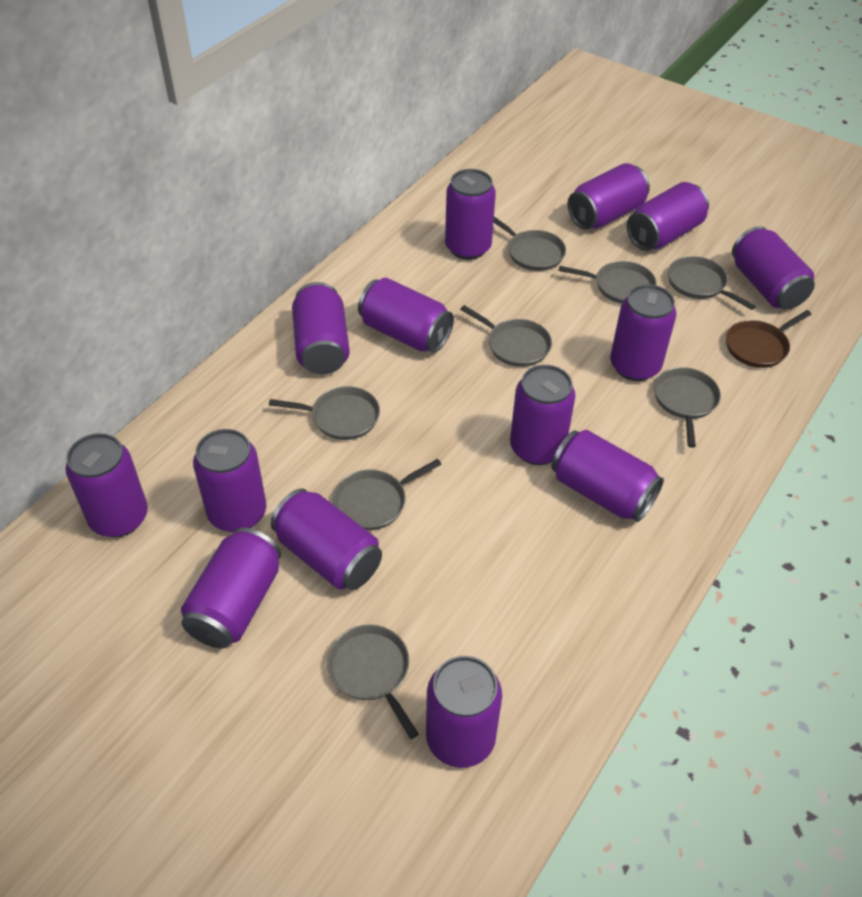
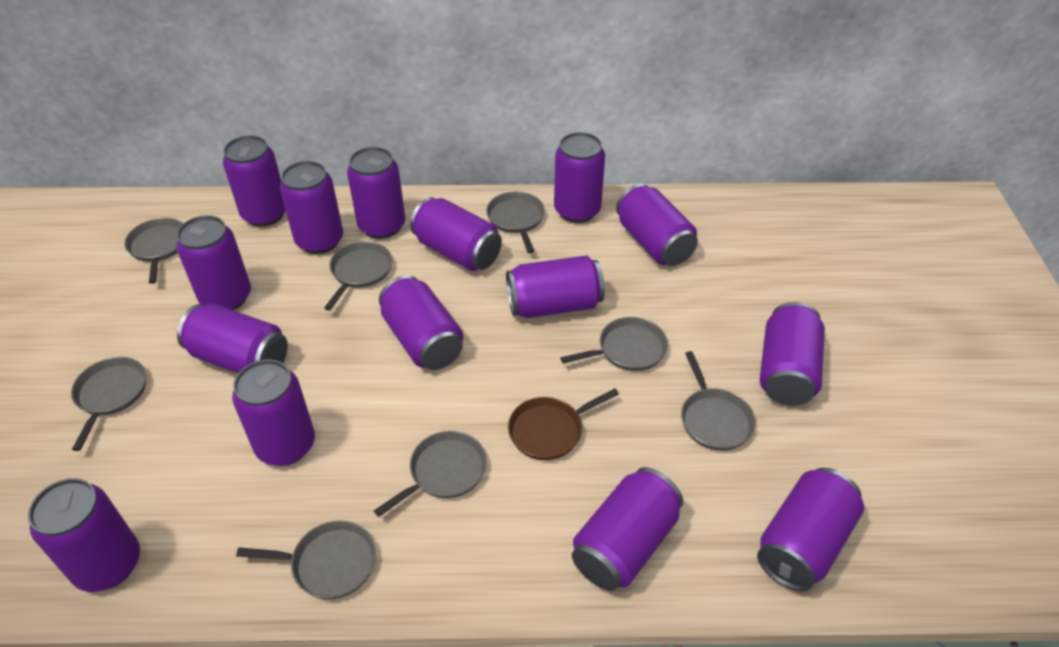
purple can: [65,433,148,537] [181,527,281,649] [193,429,266,532] [271,488,382,590] [292,282,350,374] [358,278,454,353] [426,656,502,768] [445,169,496,260] [510,365,575,465] [551,430,664,522] [568,163,650,230] [610,284,677,381] [627,182,709,251] [732,226,815,310] = 14 -> [28,478,140,592] [176,215,251,310] [177,304,288,373] [223,135,286,227] [232,360,315,466] [280,161,343,254] [347,147,405,239] [379,275,463,370] [410,197,502,271] [506,255,605,318] [554,132,605,223] [572,467,683,591] [616,184,698,266] [757,468,864,591] [760,302,825,406] = 15

